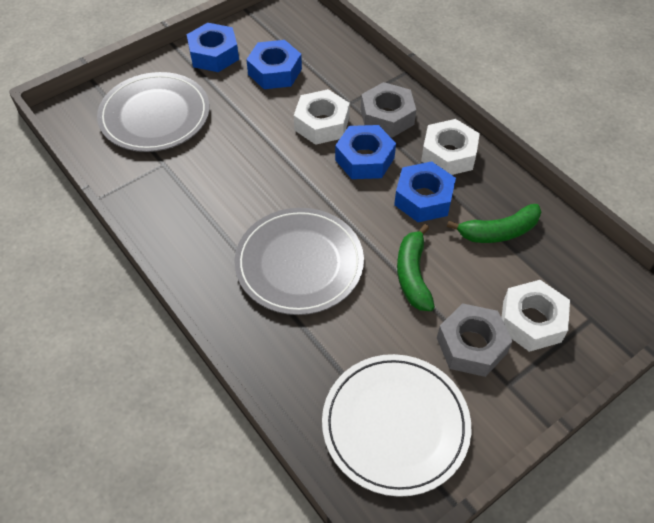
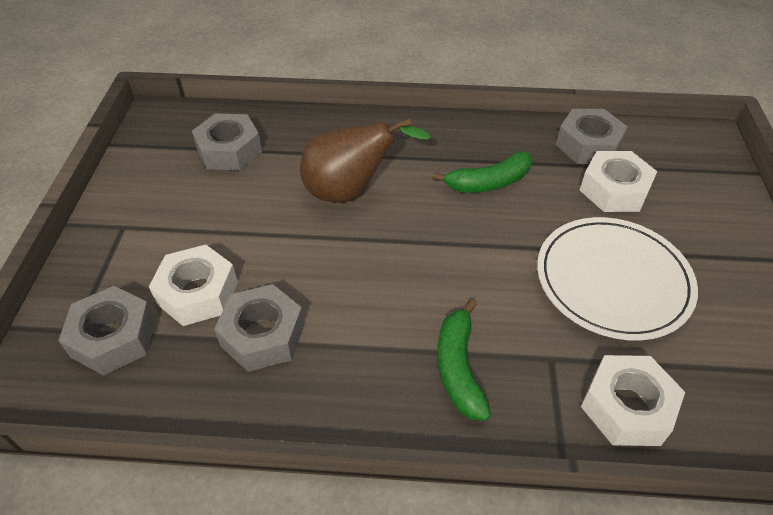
blue nut: [186,23,239,72] [246,40,302,89] [335,125,396,179] [394,161,456,222] = 4 -> none = 0
brown pear: none = 0 -> [300,118,431,203] = 1
grey nut: [361,82,416,138] [437,303,513,377] = 2 -> [58,286,155,375] [192,113,262,170] [214,284,305,372] [556,109,628,164] = 4
grey plate: [97,72,210,152] [235,208,364,315] = 2 -> none = 0

